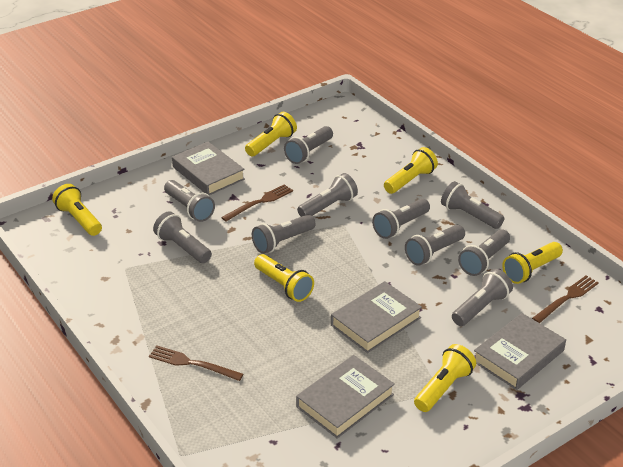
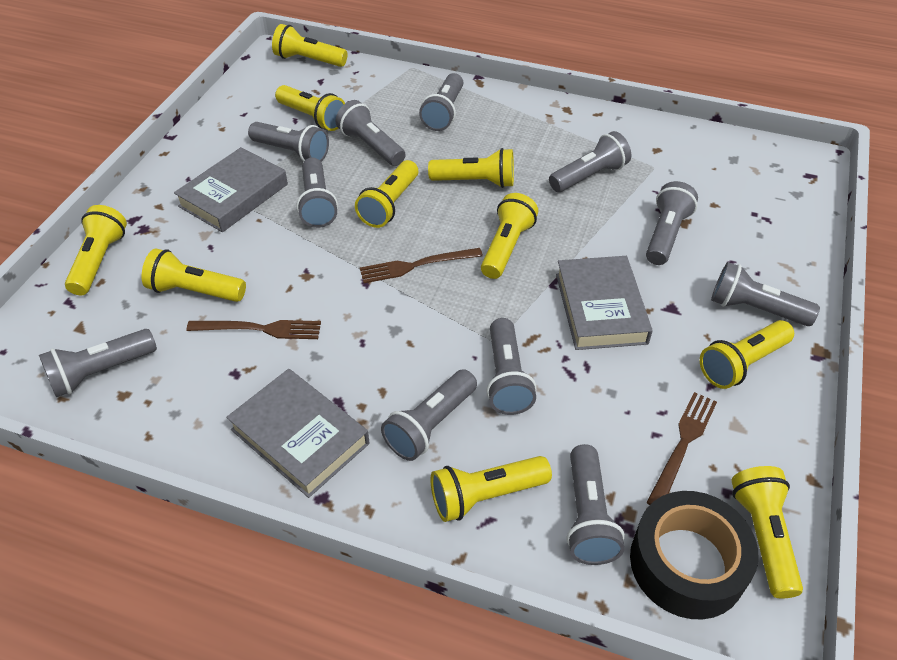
black tape: none = 0 -> [630,491,758,619] = 1
grey book: [172,142,245,195] [296,355,395,439] [331,281,422,353] [474,313,566,390] = 4 -> [174,147,288,232] [226,369,370,498] [556,256,653,350] = 3
grey flashlight: [153,211,212,263] [164,180,215,222] [252,215,316,254] [284,126,333,164] [297,173,358,217] [372,199,430,239] [405,225,465,266] [441,181,504,229] [452,269,513,326] [458,229,510,276] = 10 -> [39,329,157,397] [248,122,329,162] [296,157,338,228] [335,100,406,166] [381,369,477,461] [419,73,463,131] [486,318,537,415] [549,131,631,192] [566,444,624,565] [646,181,698,265] [711,262,820,326] = 11
yellow flashlight: [52,184,102,236] [245,112,297,156] [254,254,314,302] [384,147,438,194] [414,344,476,412] [502,242,563,284] = 6 -> [65,205,127,295] [142,249,246,302] [272,24,347,67] [275,85,345,131] [355,160,418,228] [428,148,514,188] [431,456,552,522] [481,193,538,279] [700,320,794,389] [731,466,803,598] = 10

